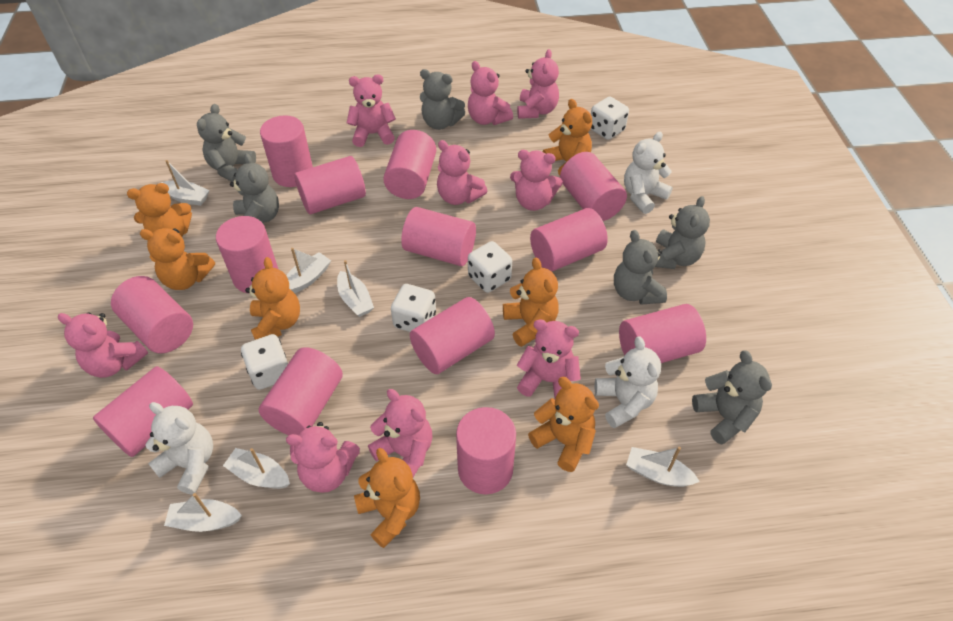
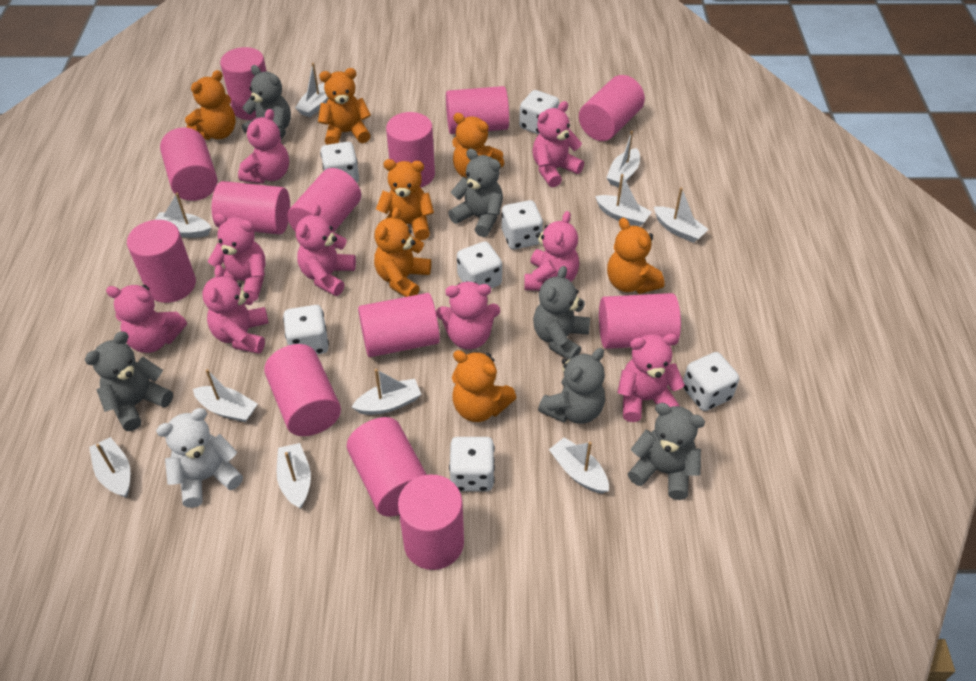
white boat: [161,160,209,206] [164,493,242,532] [223,448,290,489] [286,248,331,293] [337,260,374,317] [626,447,700,487] = 6 -> [89,437,130,498] [155,193,211,238] [193,369,257,422] [277,443,311,509] [295,63,328,117] [352,369,421,415] [549,437,609,494] [595,174,652,227] [606,131,640,187] [654,187,708,243] = 10
white dice: [241,334,288,390] [391,284,436,332] [468,241,512,293] [591,97,629,140] = 4 -> [283,305,329,354] [320,142,359,183] [449,437,495,491] [457,241,502,288] [501,200,543,249] [519,90,559,135] [683,352,739,411] = 7
white teddy bear: [145,402,213,495] [595,336,661,428] [624,132,673,214] = 3 -> [156,408,243,508] = 1

